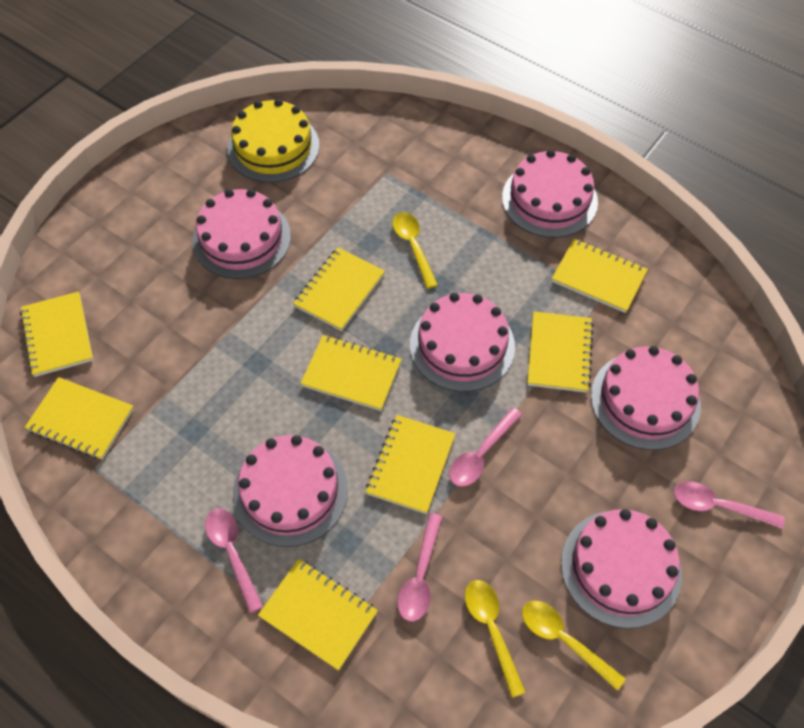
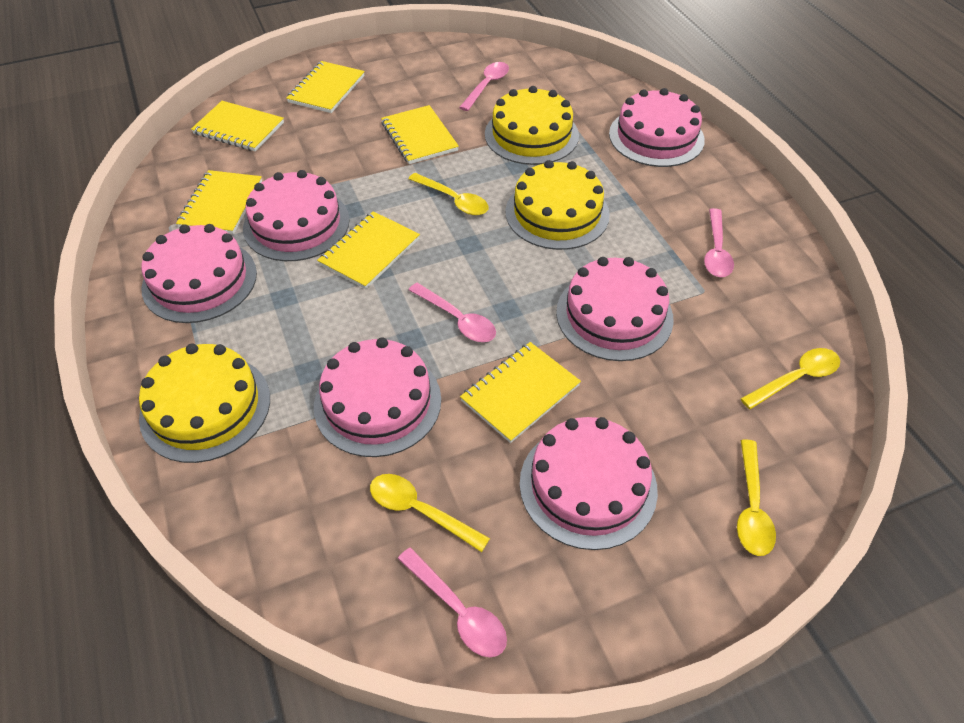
yellow cake: [227,99,320,183] = 1 -> [139,343,270,463] [485,86,579,165] [505,160,610,250] = 3
yellow notebook: [20,291,93,377] [24,377,134,460] [258,559,378,671] [293,247,385,331] [300,335,402,411] [366,415,456,514] [527,311,594,393] [552,239,648,313] = 8 -> [176,170,262,234] [191,101,284,152] [286,61,365,113] [317,211,420,289] [381,105,459,164] [460,342,581,443] = 6
yellow spoon: [392,212,438,289] [465,580,526,698] [522,601,626,691] = 3 -> [370,474,490,552] [408,173,489,215] [737,439,776,556] [740,348,840,410] = 4

